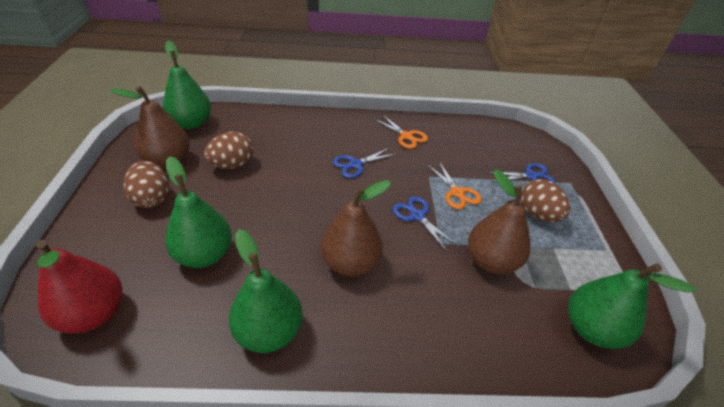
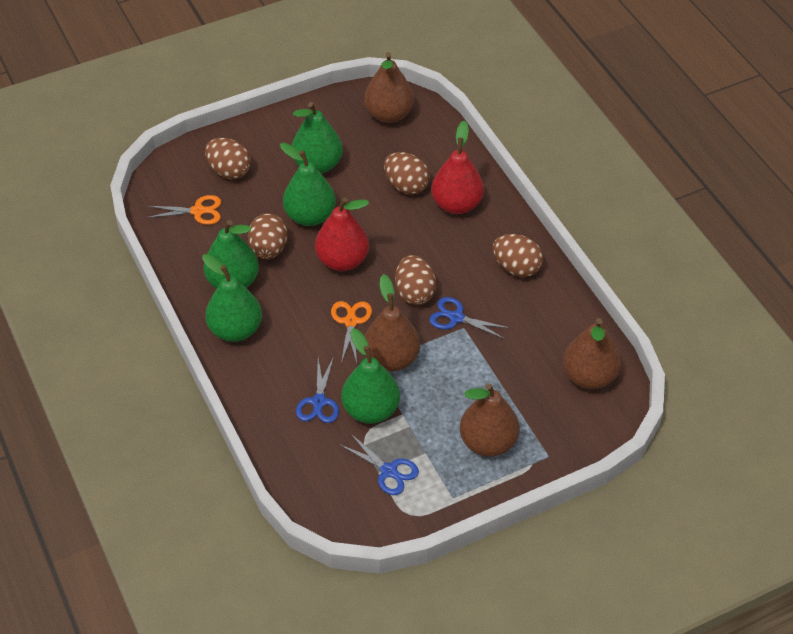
brown egg: [124,161,169,208] [204,132,254,169] [520,179,570,222] = 3 -> [205,138,251,179] [248,213,288,259] [384,152,430,195] [395,255,436,305] [493,234,543,277] = 5
brown pear: [110,86,190,168] [321,180,391,277] [468,169,530,274] = 3 -> [364,52,414,123] [364,274,420,371] [460,383,519,457] [563,318,621,389] = 4
green pear: [163,40,211,129] [165,156,232,268] [229,229,303,353] [568,263,696,349] = 4 -> [202,254,262,342] [204,220,259,289] [280,143,336,226] [292,102,343,174] [341,328,400,424] = 5
red pear: [36,240,123,334] = 1 -> [315,197,369,271] [431,121,484,214] = 2

